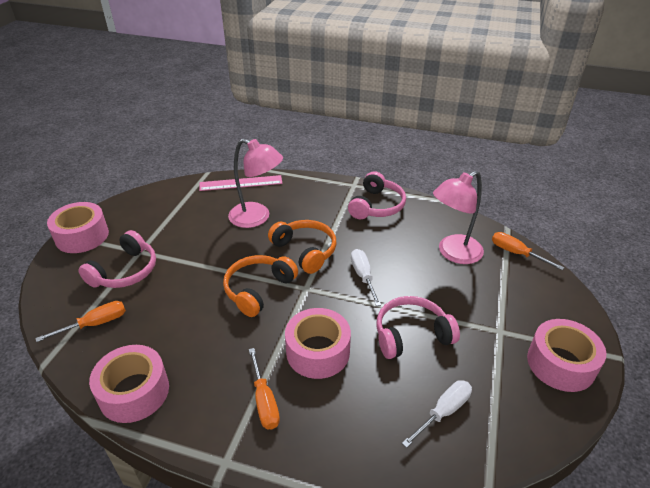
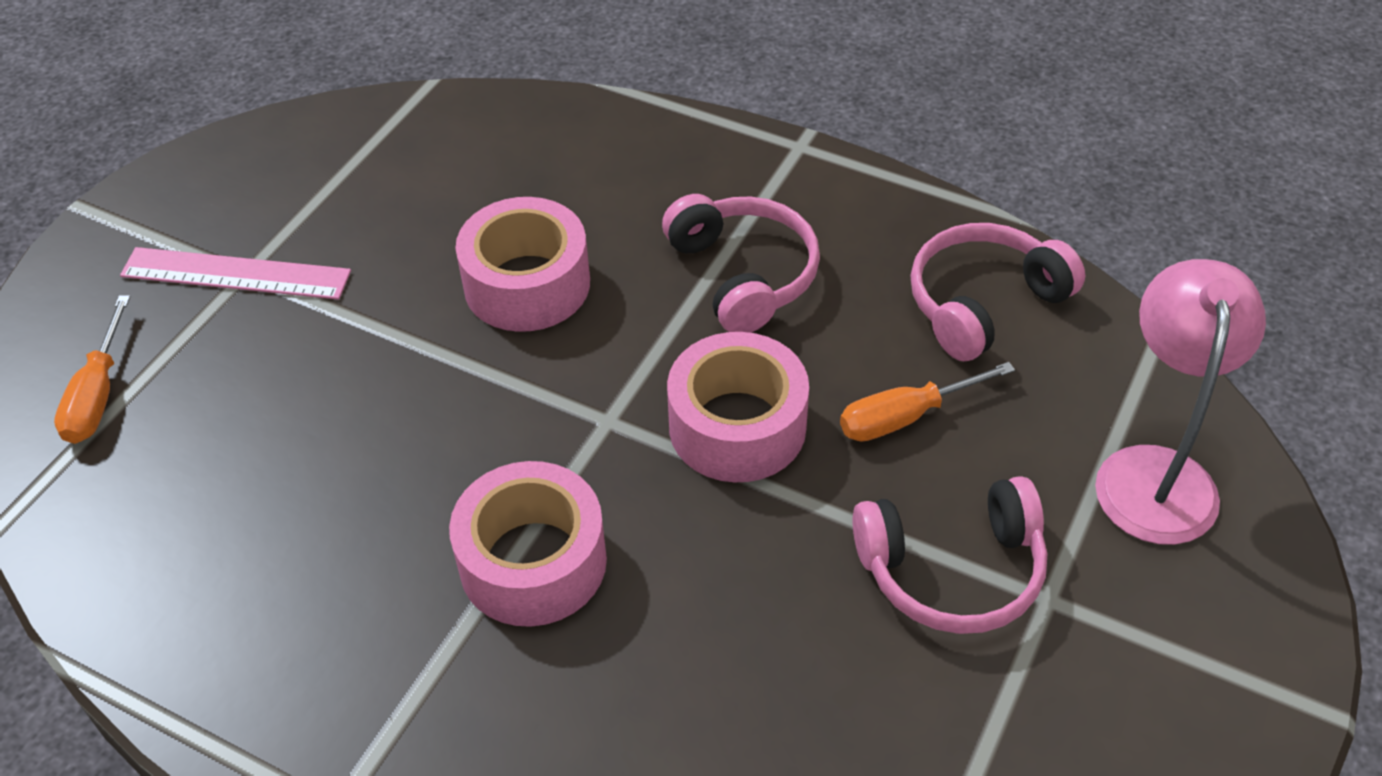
orange headphones: [223,255,298,317] [268,220,337,274] = 2 -> none = 0
orange screwdriver: [35,301,126,342] [249,348,280,429] [492,232,564,270] = 3 -> [54,295,130,444] [840,362,1015,442] = 2
pink lamp: [228,139,283,228] [433,171,484,264] = 2 -> [1095,259,1266,545] = 1
pink tape: [47,202,109,253] [89,345,169,423] [285,308,351,379] [527,319,606,392] = 4 -> [449,461,607,627] [456,197,590,332] [667,332,809,482] = 3
white screwdriver: [351,249,381,306] [402,380,472,448] = 2 -> none = 0

